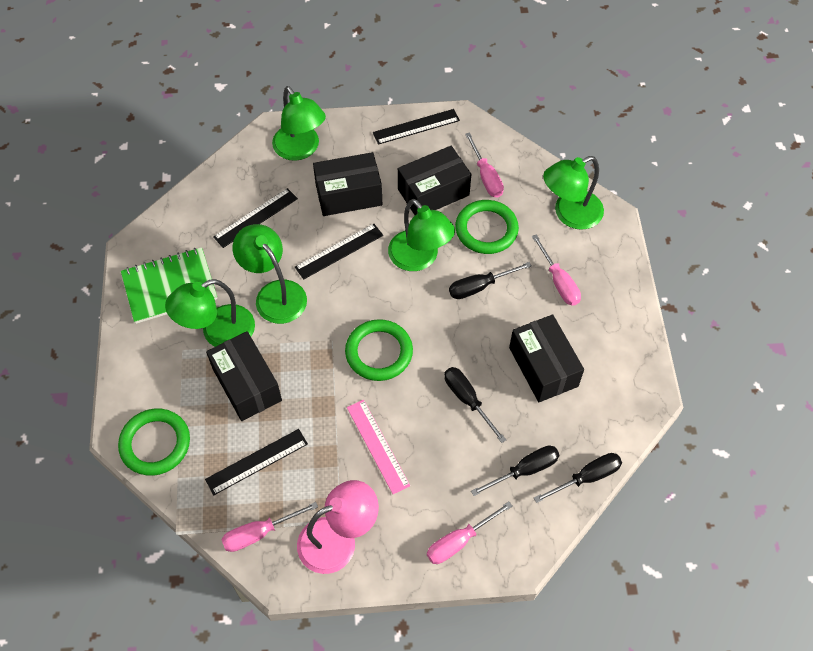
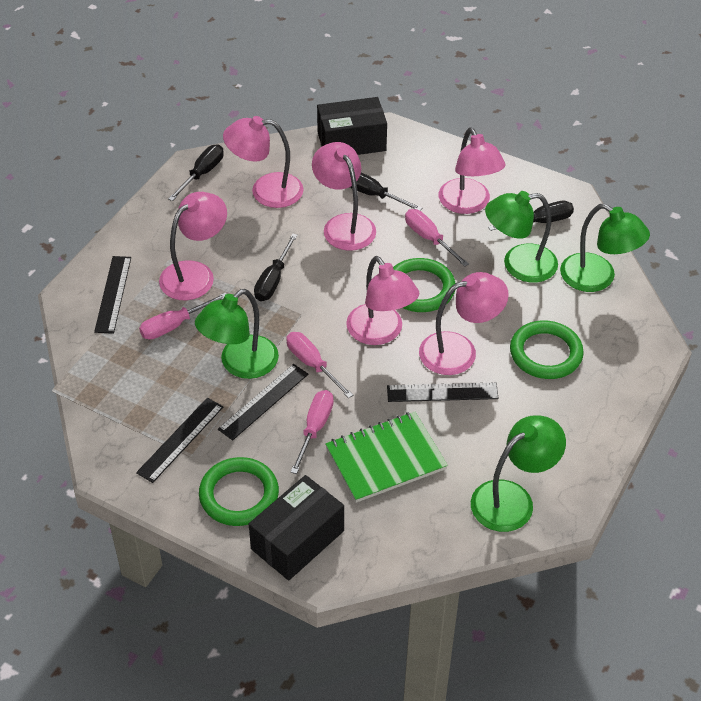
black box: [206,331,282,421] [313,152,382,216] [398,146,471,215] [509,314,584,402] = 4 -> [249,475,344,581] [317,97,387,155] = 2
green lamp: [165,279,255,347] [232,224,307,324] [272,86,326,161] [388,199,455,271] [543,156,604,230] = 5 -> [195,289,279,379] [471,415,566,532] [485,191,558,283] [560,204,650,292] = 4
pink lamp: [297,480,379,574] = 1 -> [159,192,227,300] [223,116,304,208] [312,142,376,251] [346,256,419,345] [419,272,509,375] [439,127,506,214] = 6
pink ruler: [347,400,410,494] = 1 -> none = 0

